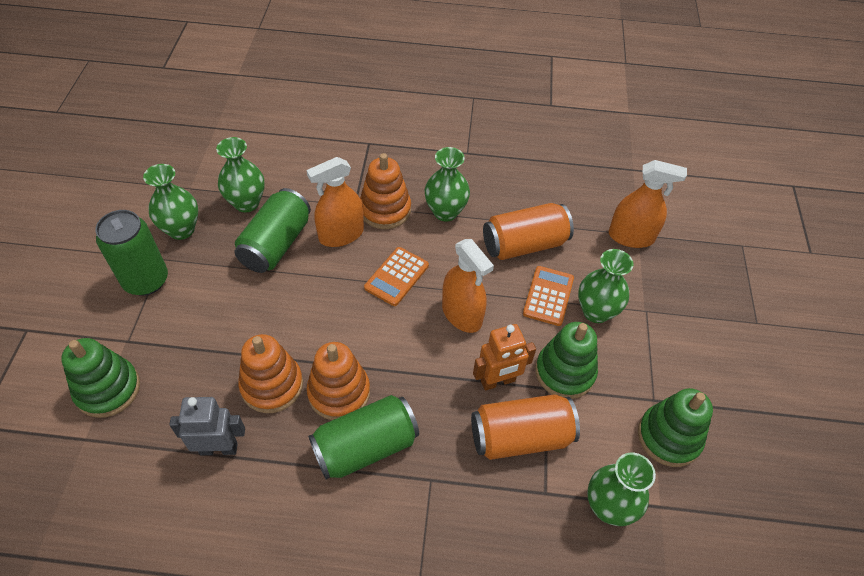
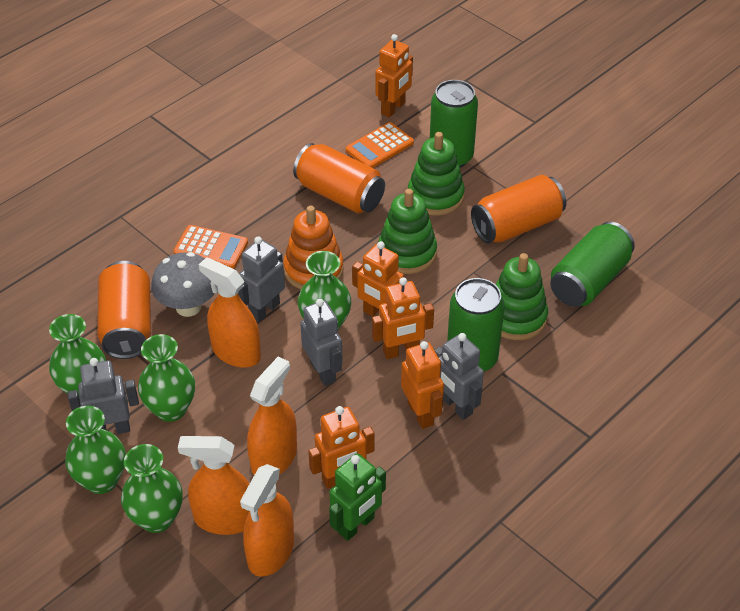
green robot: none = 0 -> [329,453,386,541] = 1
grey mushroom: none = 0 -> [151,252,215,317] = 1
grey robot: [169,397,245,455] = 1 -> [67,358,139,434] [238,236,285,323] [300,299,343,386] [434,333,484,420] = 4
orange can: [471,394,580,460] [483,203,574,260] = 2 -> [98,261,151,359] [293,143,385,214] [471,175,566,243] = 3
orange robot: [473,324,536,391] = 1 -> [308,406,375,489] [352,241,404,317] [372,277,434,359] [375,34,413,118] [401,341,444,429] = 5
orange spray bottle: [306,157,364,247] [442,239,494,333] [608,160,687,248] = 3 -> [178,436,250,535] [199,257,261,368] [240,464,294,577] [247,356,297,475] = 4
orange stacking toy: [238,334,303,413] [307,342,370,420] [360,153,411,229] = 3 -> [283,206,344,289] = 1

